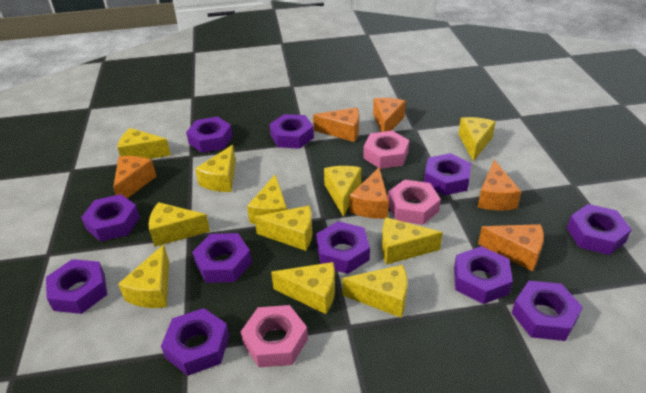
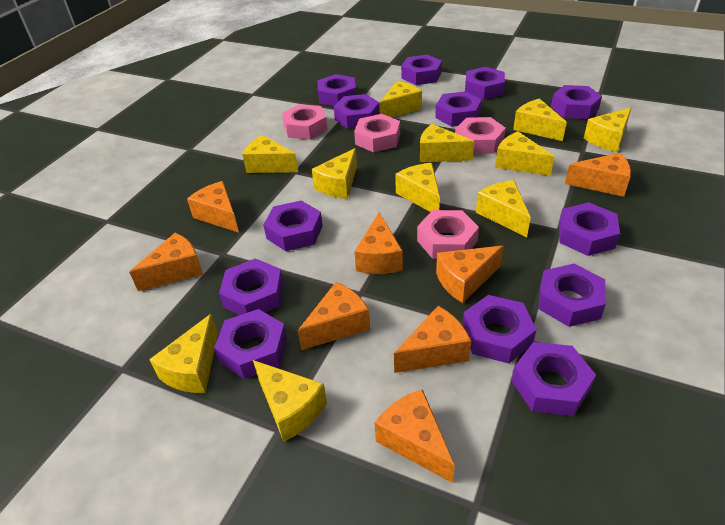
orange cheese: [113,156,157,198] [313,107,359,142] [349,168,389,219] [373,98,406,132] [478,160,522,211] [478,224,544,272] = 6 -> [129,233,203,291] [187,181,239,233] [298,282,370,350] [354,212,403,274] [375,389,455,483] [394,306,471,373] [436,246,504,303] [565,153,631,197] = 8
pink nut: [241,305,308,367] [363,131,409,169] [388,179,441,225] = 3 -> [282,104,327,140] [354,114,400,152] [417,210,479,259] [455,117,506,154] = 4
purple nut: [46,259,107,314] [81,194,140,242] [161,308,229,376] [186,117,233,153] [192,233,252,283] [270,114,314,149] [316,221,370,274] [424,153,471,196] [454,246,513,304] [512,281,583,341] [567,204,632,255] = 11 -> [214,309,287,379] [219,258,284,315] [263,201,323,251] [317,74,356,106] [334,94,380,129] [401,55,442,85] [435,92,482,127] [462,295,536,364] [465,67,505,100] [511,342,596,416] [538,264,606,327] [551,85,602,119] [559,202,620,256] = 13

